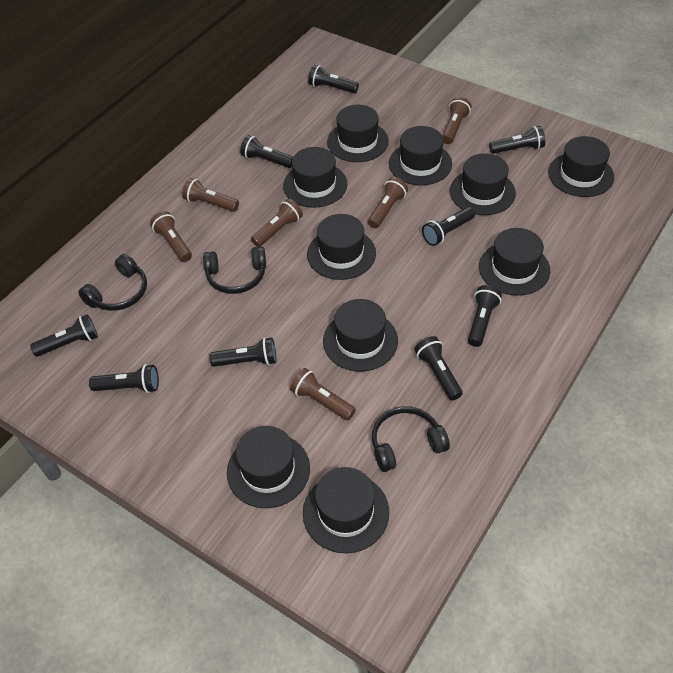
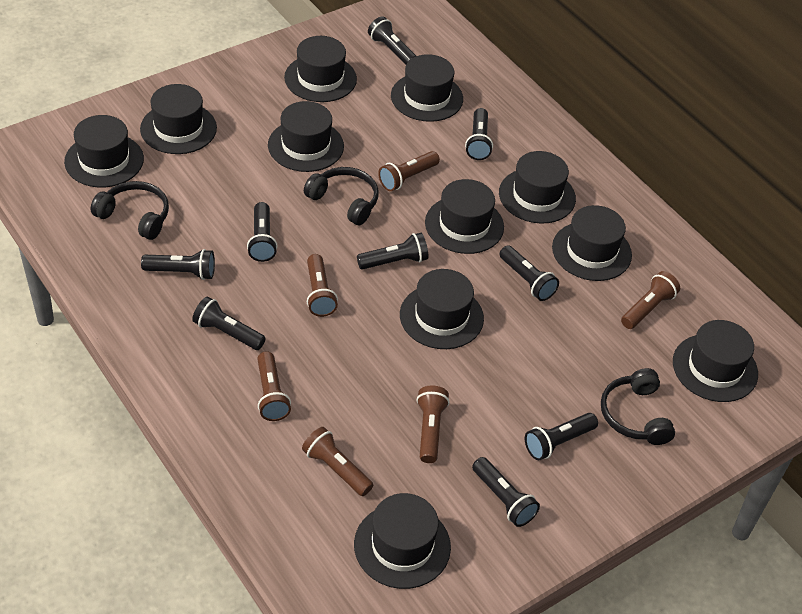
black hat: [227,426,310,508] [283,147,347,208] [303,467,389,554] [307,214,376,280] [323,299,398,372] [327,105,389,162] [389,126,452,186] [450,153,516,215] [479,228,550,296] [548,136,614,197] = 10 -> [64,115,144,187] [140,84,217,154] [268,101,344,172] [284,36,357,102] [354,493,451,589] [391,54,463,122] [400,269,484,349] [425,179,504,254] [499,151,576,224] [552,205,632,281] [673,320,758,402] = 11

